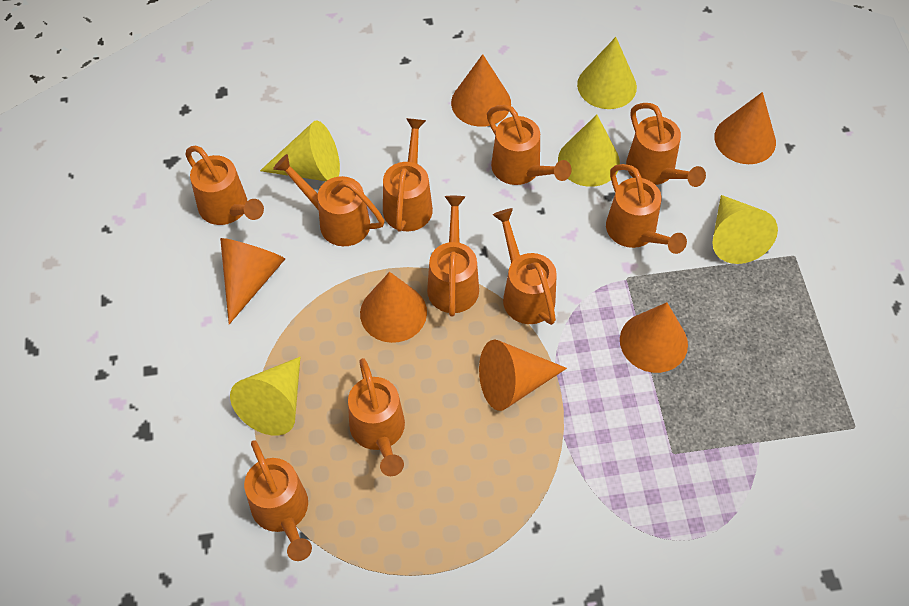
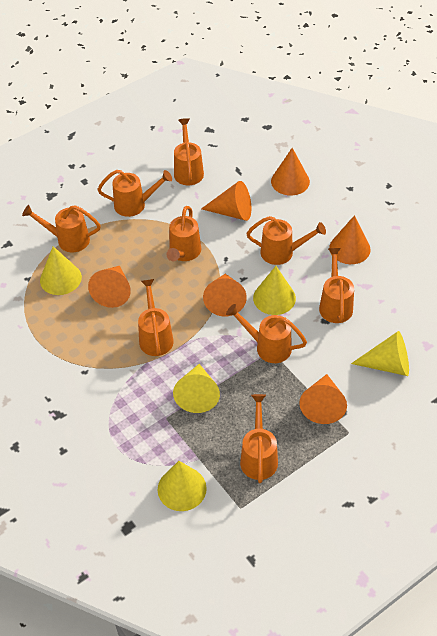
orange watering can: [185,146,264,225] [244,440,312,561] [273,154,385,246] [348,358,405,476] [383,118,433,232] [427,196,479,317] [487,105,572,185] [493,208,557,325] [606,164,687,254] [626,103,706,187] = 10 -> [22,205,101,252] [97,170,172,217] [138,279,174,356] [167,206,201,261] [174,118,204,185] [226,304,307,363] [240,394,278,483] [246,216,326,265] [319,248,354,323] = 9

